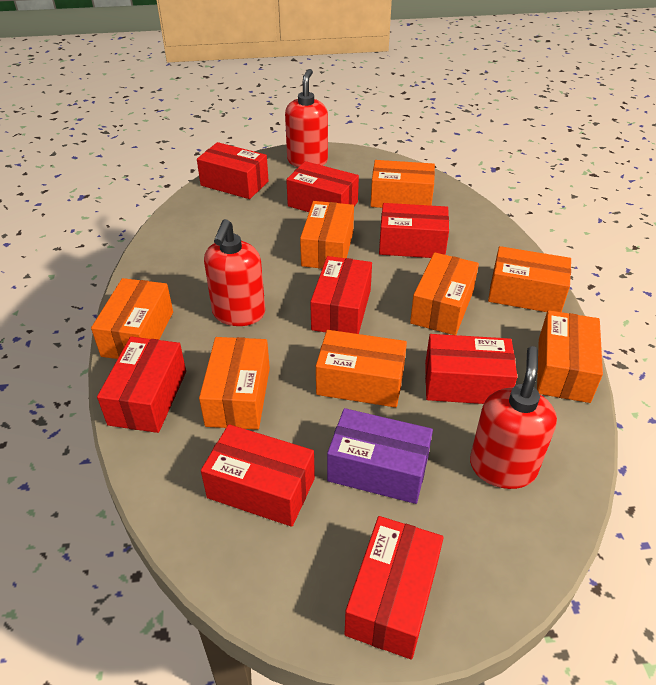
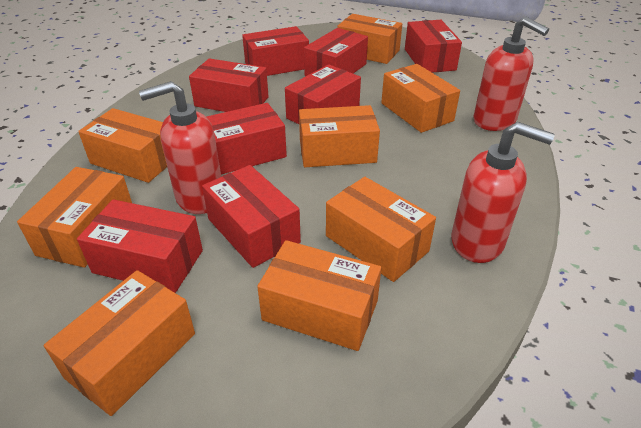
purple box: [327,408,433,504] = 1 -> none = 0

